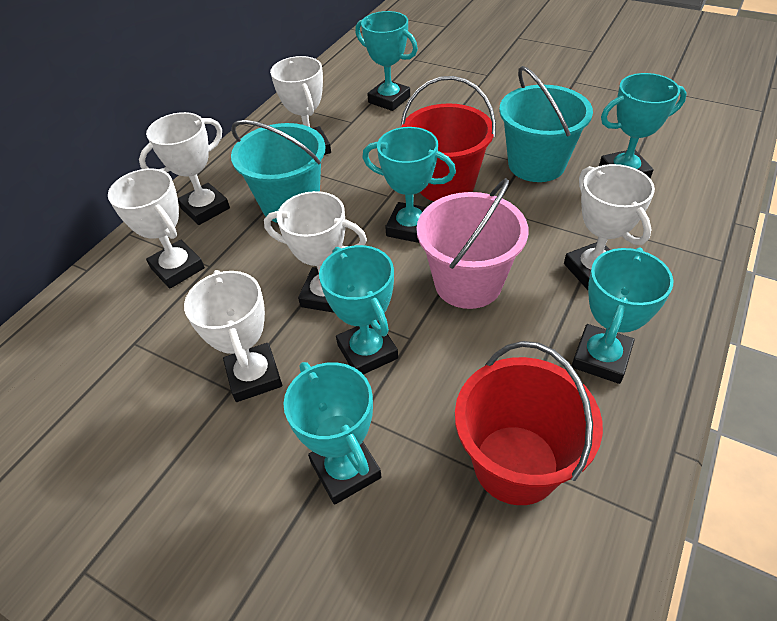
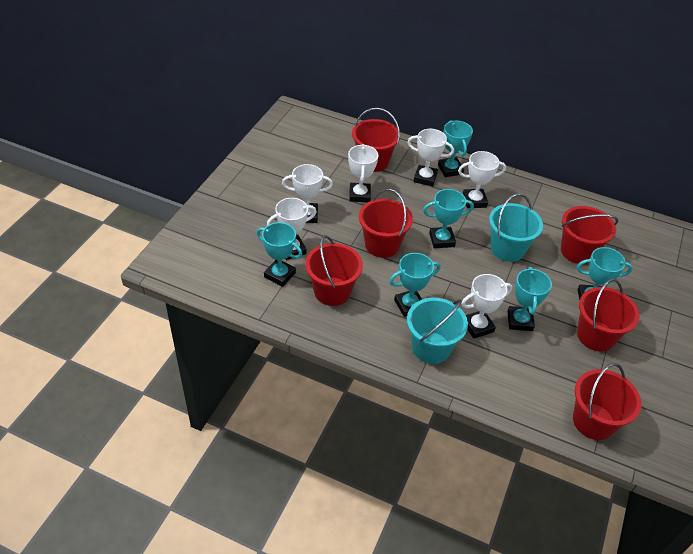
pink bucket: [417,178,528,309] = 1 -> none = 0
red bucket: [401,76,496,201] [455,341,603,505] = 2 -> [305,235,363,306] [352,108,400,172] [359,189,413,258] [561,206,618,264] [573,363,641,440] [577,279,640,351] = 6

